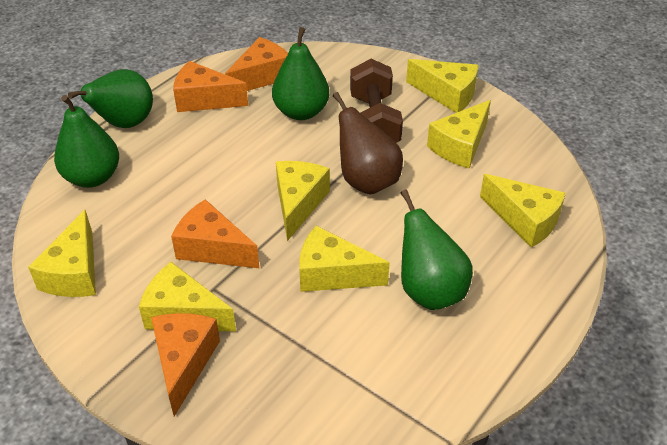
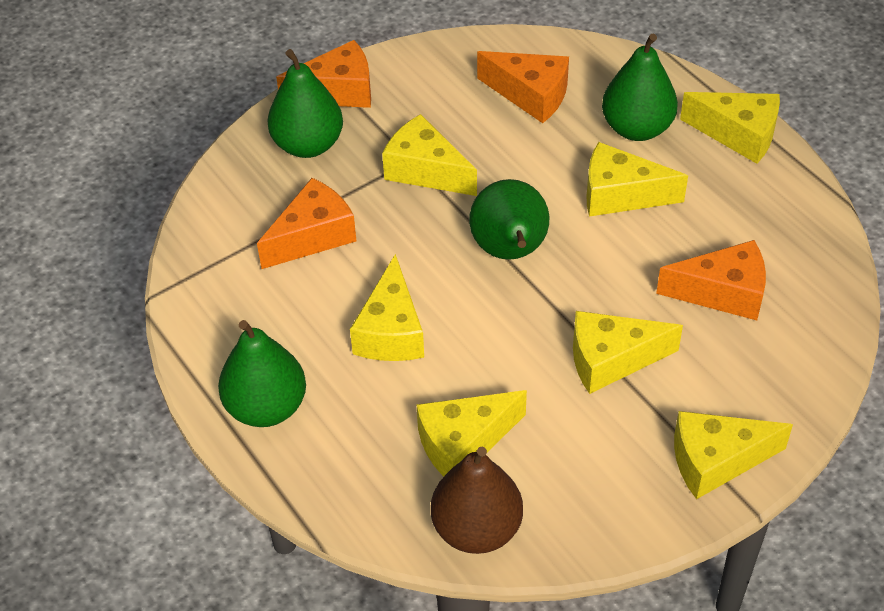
brown dumbbell: [350,59,403,143] = 1 -> none = 0

